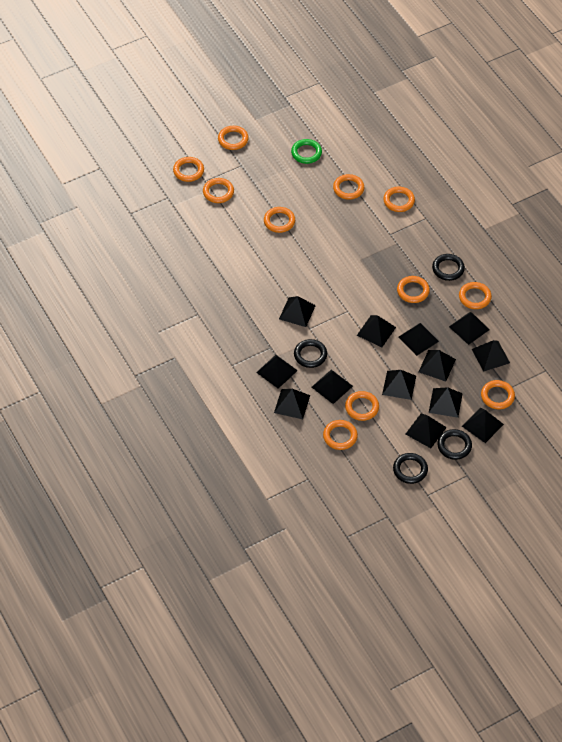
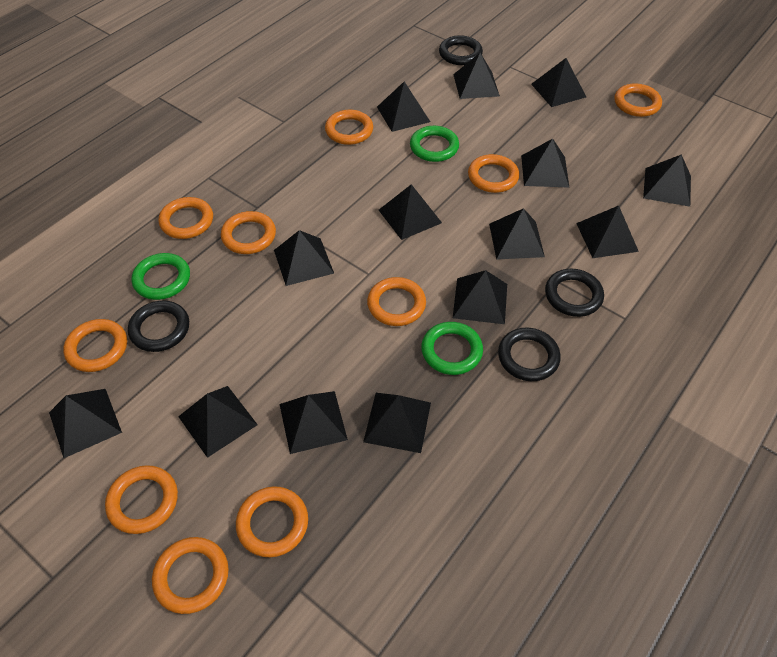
black pyramid: [256,355,298,389] [274,389,310,419] [279,296,316,327] [312,370,353,404] [357,315,396,347] [382,370,416,400] [399,323,439,356] [406,413,447,448] [419,350,456,382] [429,387,463,418] [449,312,490,345] [462,408,504,443] [472,340,510,372] = 13 -> [49,389,122,458] [178,386,258,458] [274,230,334,286] [279,391,348,454] [363,393,431,453] [377,82,430,132] [379,184,442,240] [453,53,500,99] [453,270,507,324] [489,208,545,260] [521,139,569,188] [531,58,586,107] [576,205,639,258] [643,154,691,207] = 14
green ring: [291,139,322,164] = 1 -> [132,253,190,300] [410,126,459,162] [421,322,483,375] = 3
orange ring: [173,157,204,182] [203,178,234,203] [218,126,249,150] [264,207,295,233] [323,420,358,450] [333,174,364,200] [345,391,379,421] [383,187,415,212] [397,276,430,303] [459,282,492,309] [481,380,515,409] = 11 -> [63,319,127,372] [105,465,178,534] [152,537,228,614] [159,197,213,239] [221,211,276,254] [236,486,308,557] [325,110,373,145] [367,277,426,326] [468,154,519,193] [614,83,662,117] = 10

